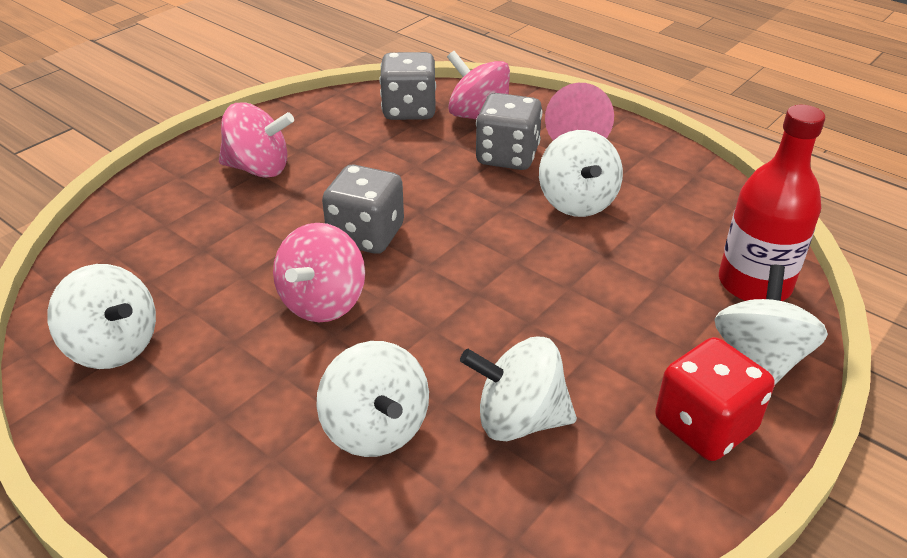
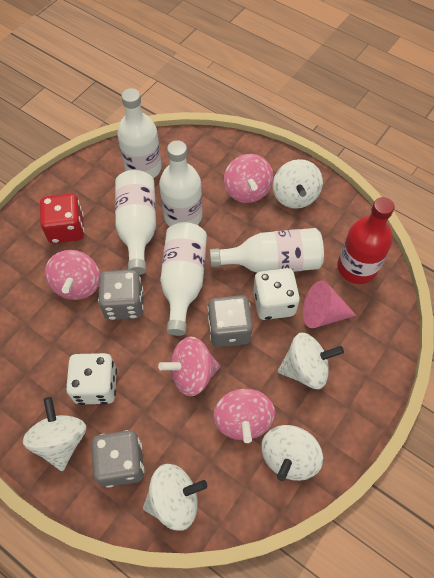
pink spinning top: [219,102,294,178] [273,223,365,322] [447,51,510,119] = 3 -> [45,250,100,300] [158,336,220,396] [213,389,275,443] [224,154,273,203] = 4
white bottle: none = 0 -> [115,170,156,275] [117,88,162,178] [159,140,202,227] [160,222,207,336] [209,228,324,273] = 5
white dice: none = 0 -> [66,353,117,405] [253,268,300,320] = 2

